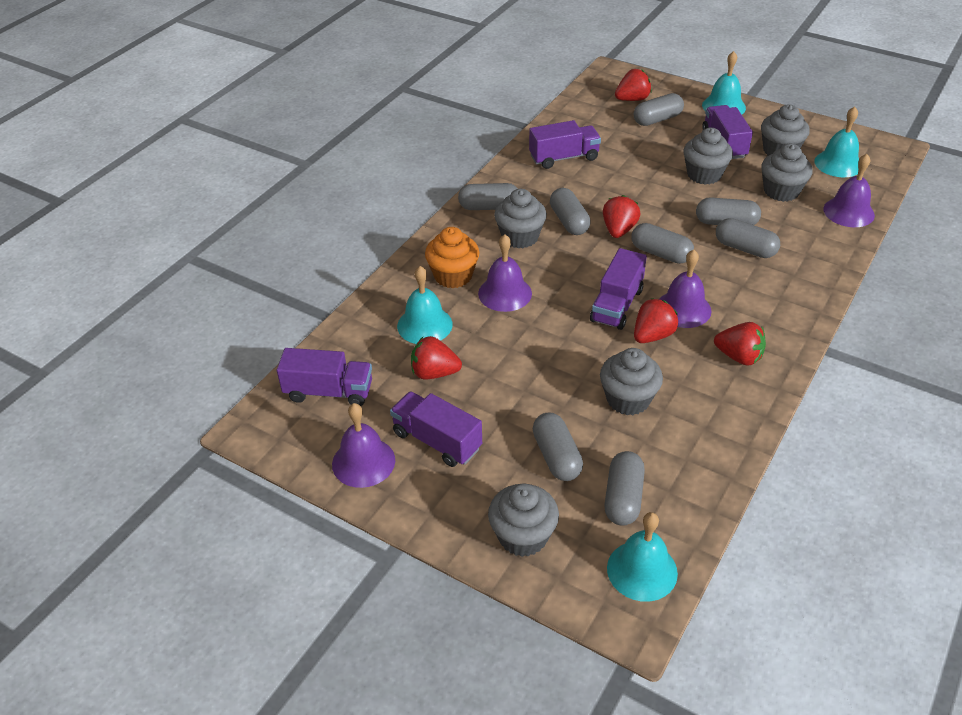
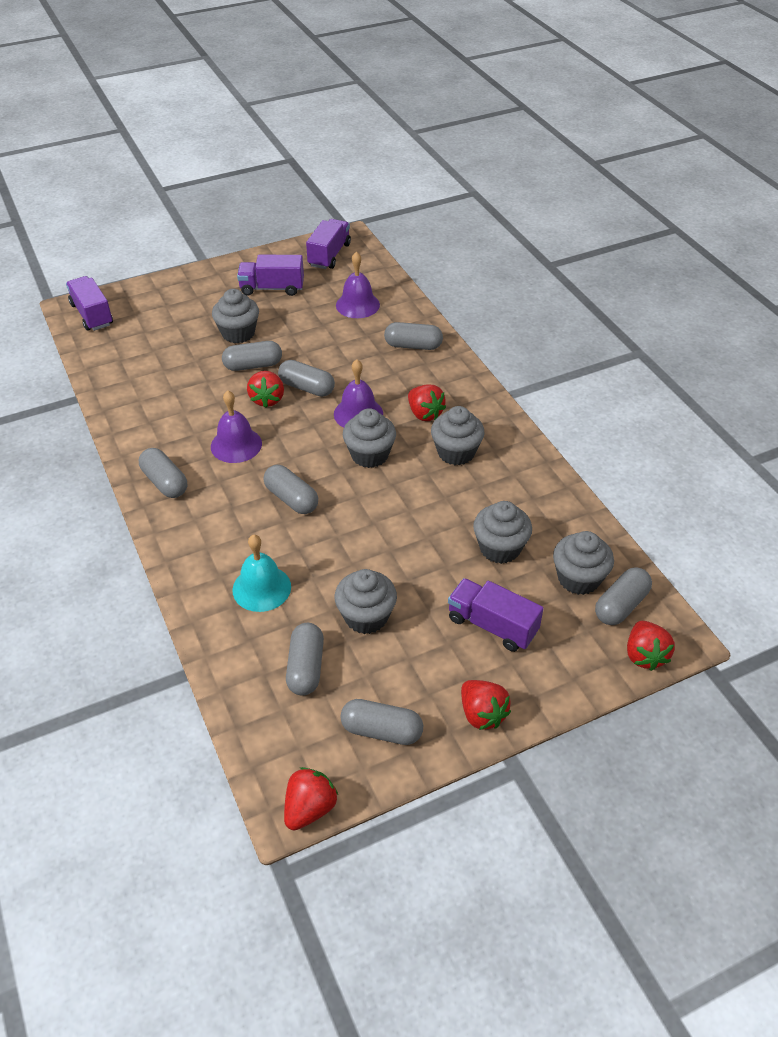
orange cupcake: [425,227,480,288] = 1 -> none = 0
purple bell: [332,403,395,488] [478,235,532,312] [659,250,711,328] [823,154,875,227] = 4 -> [211,390,262,463] [334,359,383,428] [336,252,380,318] = 3
purple truck: [277,348,372,406] [390,391,482,467] [529,120,601,169] [590,248,647,330] [702,105,753,159] = 5 -> [66,276,113,331] [237,255,304,296] [306,219,351,269] [448,578,544,652] = 4
turquoise bell: [397,266,453,344] [607,512,678,602] [702,51,746,114] [814,107,859,177] = 4 -> [233,535,291,612] = 1

